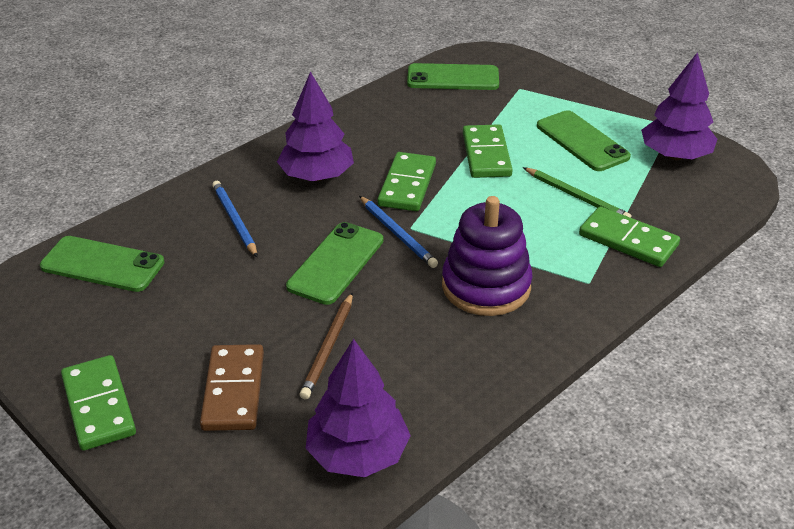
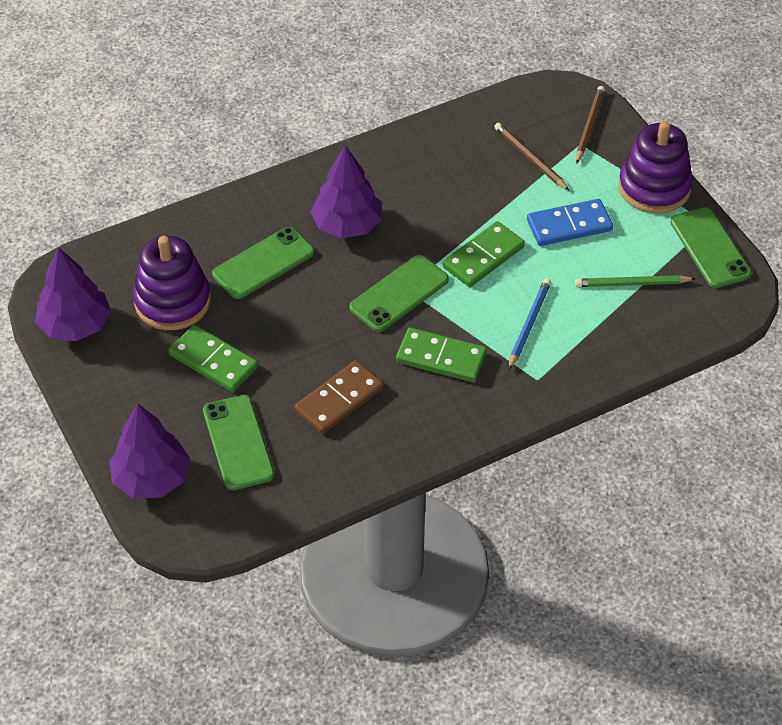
blue domino: none = 0 -> [527,199,613,246] = 1
blue pencil: [212,181,257,257] [359,196,438,268] = 2 -> [509,278,551,369] = 1
brown pencil: [300,292,353,399] = 1 -> [494,122,570,191] [576,86,605,164] = 2
green domino: [61,355,136,451] [378,152,436,211] [463,124,513,178] [579,207,680,267] = 4 -> [169,325,258,392] [396,328,487,382] [443,221,525,287] = 3
purple stacking toy: [442,196,533,316] = 1 -> [133,236,211,330] [618,121,693,214] = 2

